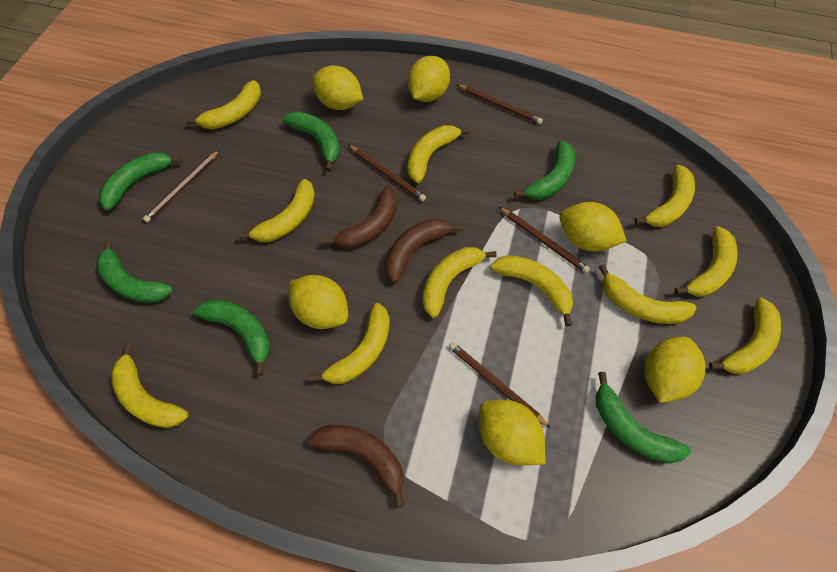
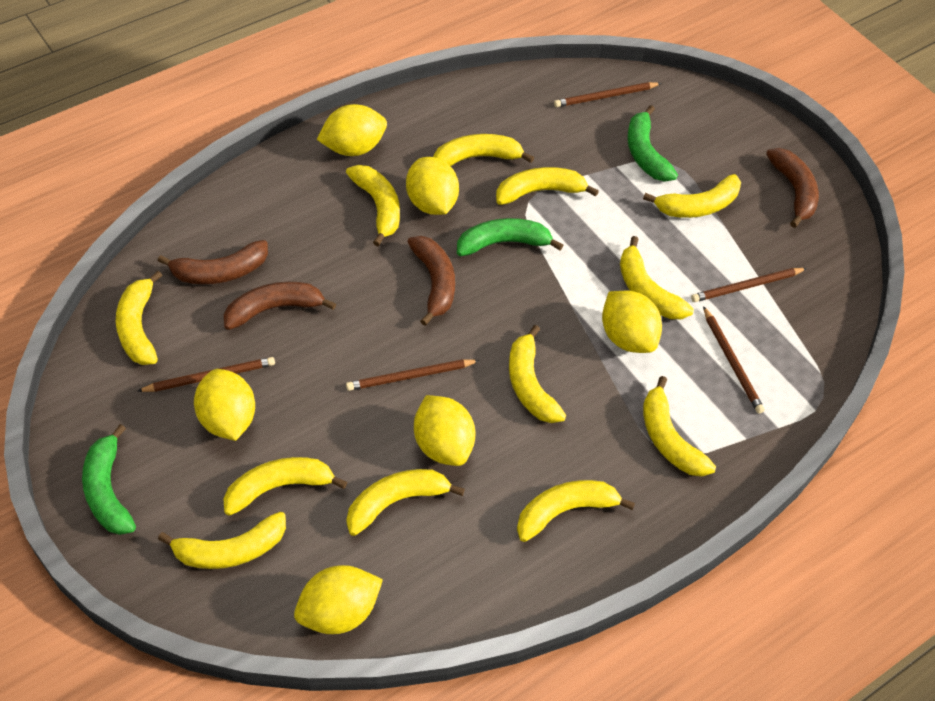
brown banana: [308,425,404,508] [322,186,397,249] [385,219,463,283] = 3 -> [158,240,268,284] [224,282,336,330] [408,236,455,326] [766,148,819,228] = 4
green banana: [96,239,173,303] [99,152,183,211] [193,299,271,376] [282,111,340,171] [514,140,575,200] [596,372,691,463] = 6 -> [82,424,136,535] [457,218,563,256] [627,105,678,182] = 3
yellow banana: [111,343,188,428] [186,80,261,130] [238,179,315,242] [310,303,390,384] [407,125,471,183] [422,247,497,318] [490,255,573,327] [599,264,696,324] [634,165,695,227] [674,226,738,297] [709,298,781,374] = 11 -> [116,271,163,365] [158,512,286,569] [223,457,347,516] [346,165,400,246] [346,469,465,536] [433,134,534,166] [496,167,599,205] [509,325,566,423] [517,480,635,542] [620,236,694,319] [643,174,741,218] [643,376,716,477] = 12

